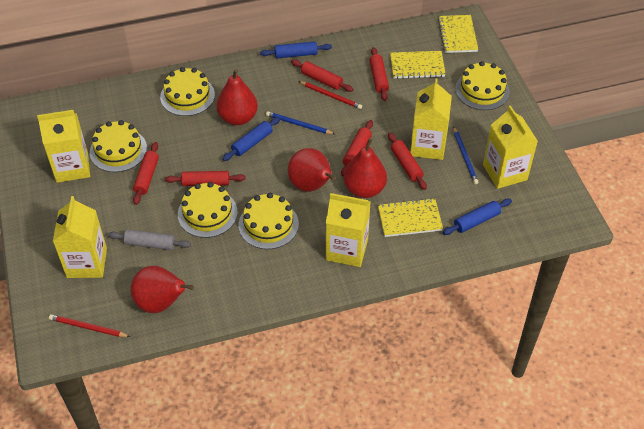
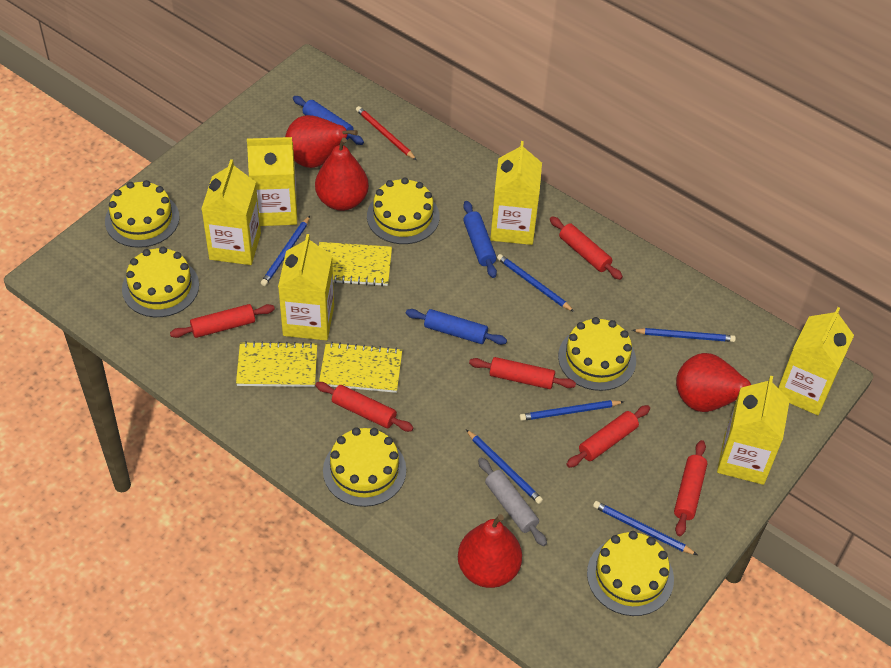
blue pencil: [266,111,335,134] [453,126,478,184] = 2 -> [261,216,310,286] [466,430,543,504] [497,254,574,312] [520,400,624,421] [593,501,697,555] [632,328,736,342] = 6
red pencil: [49,314,130,337] [299,81,362,109] = 2 -> [356,106,416,160] = 1
yellow cake: [90,120,147,172] [160,67,215,116] [178,182,238,238] [239,193,299,249] [455,61,510,110] = 5 -> [105,180,179,248] [122,247,199,317] [323,427,406,507] [367,178,440,244] [558,317,636,391] [587,531,674,616] = 6
yellow carton: [37,110,90,183] [53,196,107,278] [326,193,371,267] [410,79,452,160] [483,106,538,189] = 5 -> [201,159,261,265] [247,137,297,226] [278,234,334,340] [490,141,542,245] [717,376,790,485] [778,307,854,415] = 6

